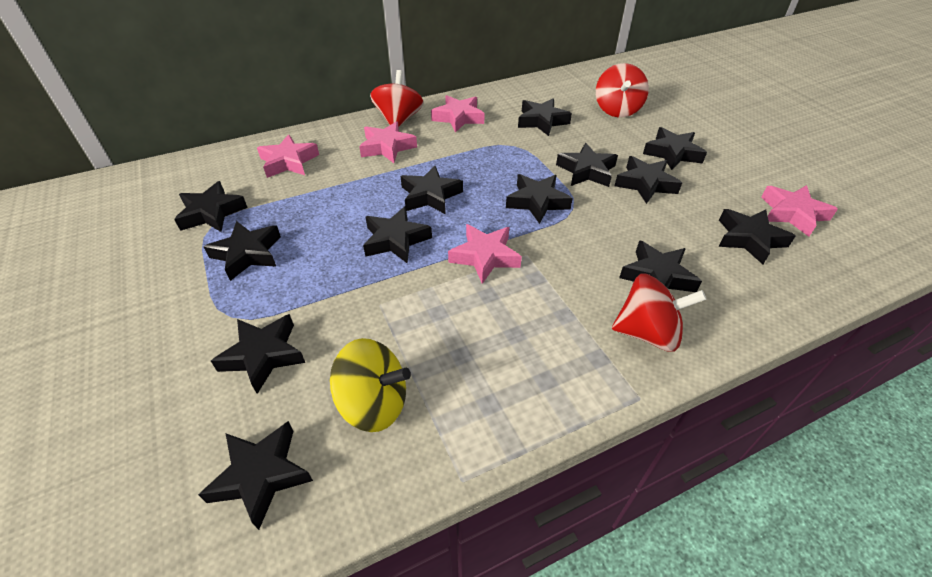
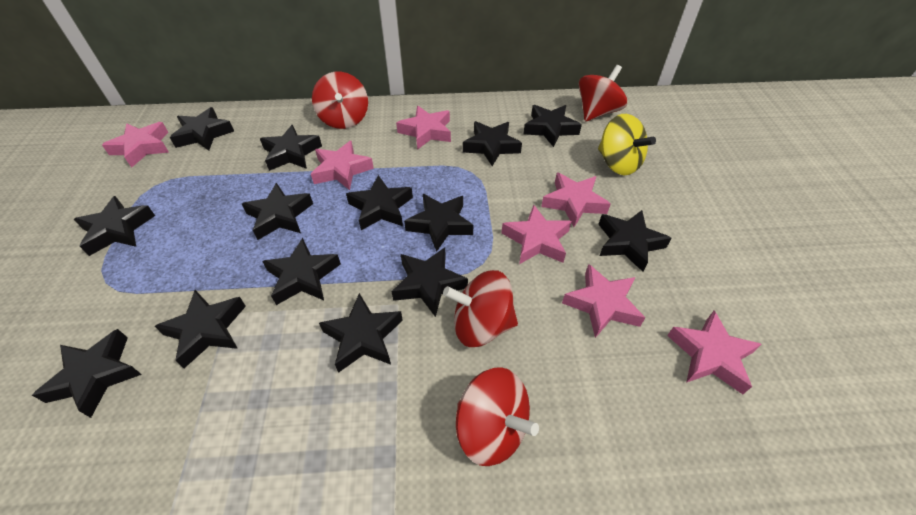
black star: [174,181,248,232] [198,421,313,530] [204,221,281,281] [211,314,305,394] [363,206,432,264] [400,166,463,214] [506,174,573,224] [518,98,572,136] [556,143,618,187] [615,156,682,204] [619,240,702,292] [643,127,707,170] [719,209,795,264] = 13 -> [32,329,142,418] [74,196,155,256] [155,290,246,368] [170,107,234,151] [242,183,313,240] [260,125,322,171] [262,238,341,305] [319,293,403,373] [346,175,413,230] [391,247,468,317] [404,194,473,252] [463,121,522,166] [523,105,582,147] [598,210,672,272] = 14
pink star: [257,134,319,178] [359,121,417,163] [431,95,485,133] [448,224,522,284] [761,185,838,237] = 5 -> [102,122,169,168] [311,141,374,190] [396,106,451,150] [502,205,572,264] [541,173,611,227] [562,264,645,338] [667,311,762,394] = 7
red spinning top: [370,70,424,127] [596,63,649,117] [612,273,707,352] = 3 -> [312,72,368,129] [443,270,518,347] [456,367,539,466] [578,65,627,122] = 4

